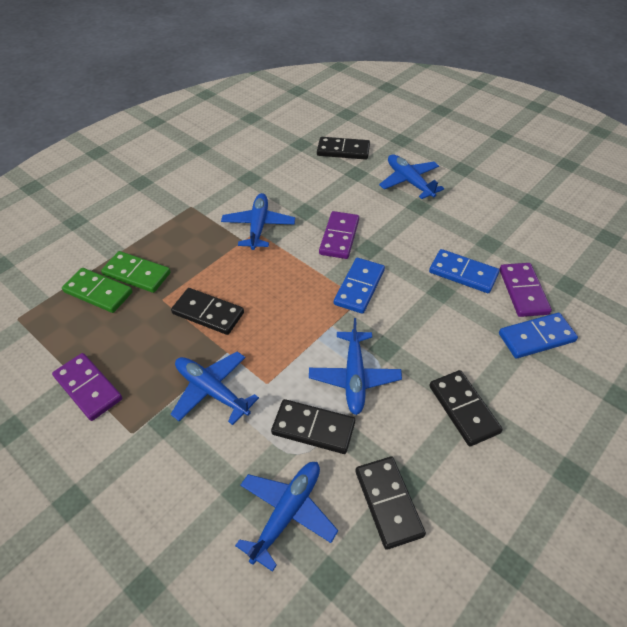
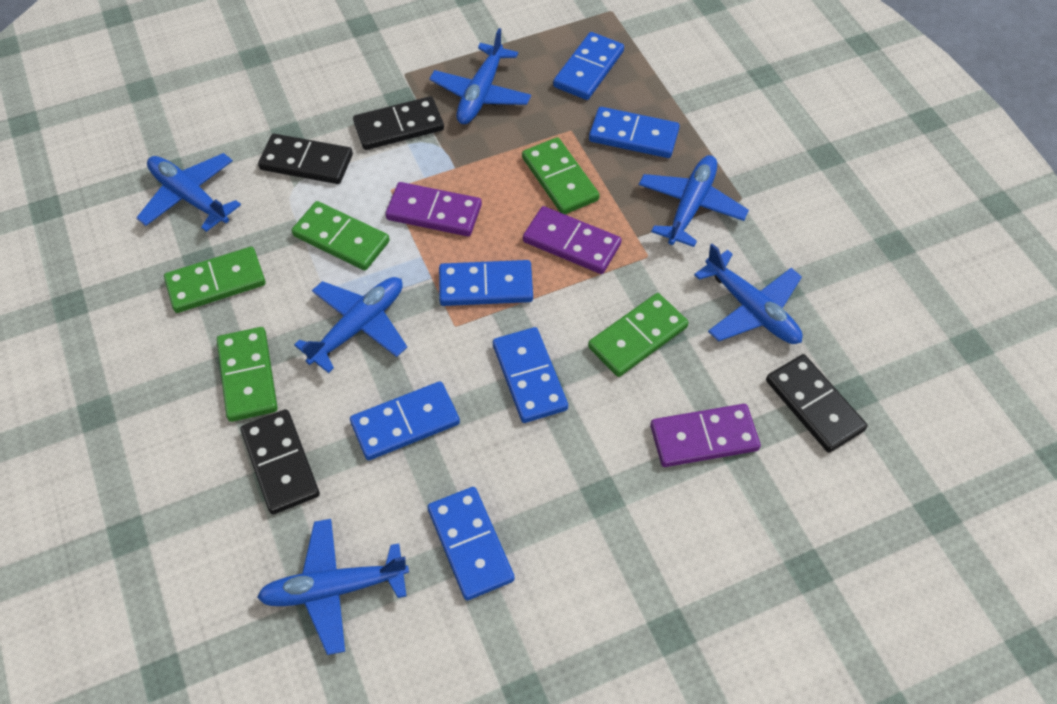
black domino: [171,288,244,335] [271,399,355,454] [317,137,370,160] [355,457,426,550] [429,370,503,446] = 5 -> [241,409,320,514] [258,134,353,184] [353,96,444,150] [766,354,867,453] = 4
blue domino: [334,258,385,314] [429,249,499,293] [499,313,578,358] = 3 -> [350,381,460,460] [427,487,515,600] [439,260,533,306] [493,327,568,423] [553,32,624,100] [589,107,680,158] = 6
blue plane: [171,351,259,425] [221,193,295,250] [235,462,338,572] [309,318,402,415] [379,154,444,199] = 5 -> [136,153,241,232] [257,519,409,655] [294,277,407,373] [429,28,531,124] [639,155,749,247] [694,243,802,344] = 6
green domino: [62,268,133,313] [101,251,171,293] = 2 -> [164,247,266,313] [217,327,278,422] [292,201,390,270] [522,137,600,214] [588,293,689,377] = 5

